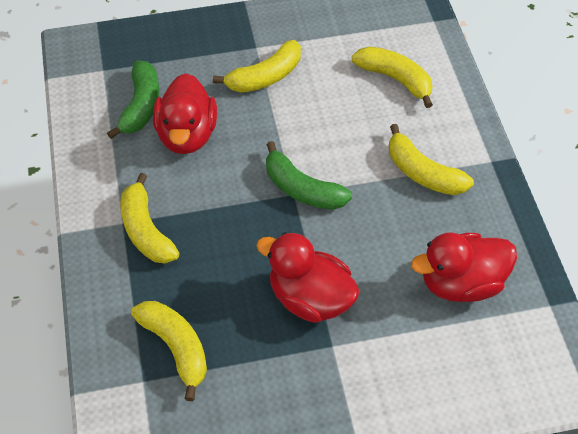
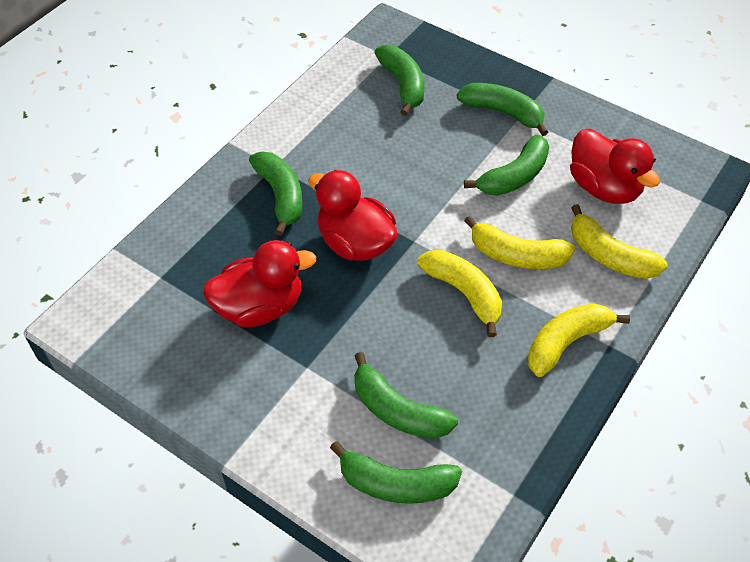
green banana: [107,60,159,139] [266,141,352,210] = 2 -> [249,152,303,236] [330,441,462,504] [354,352,458,439] [374,45,425,116] [457,83,548,136] [464,134,549,196] = 6
yellow banana: [120,173,179,263] [131,301,207,401] [213,40,301,93] [352,47,433,108] [389,124,474,195] = 5 -> [417,250,502,337] [464,216,575,269] [528,303,630,377] [571,204,667,279] = 4

